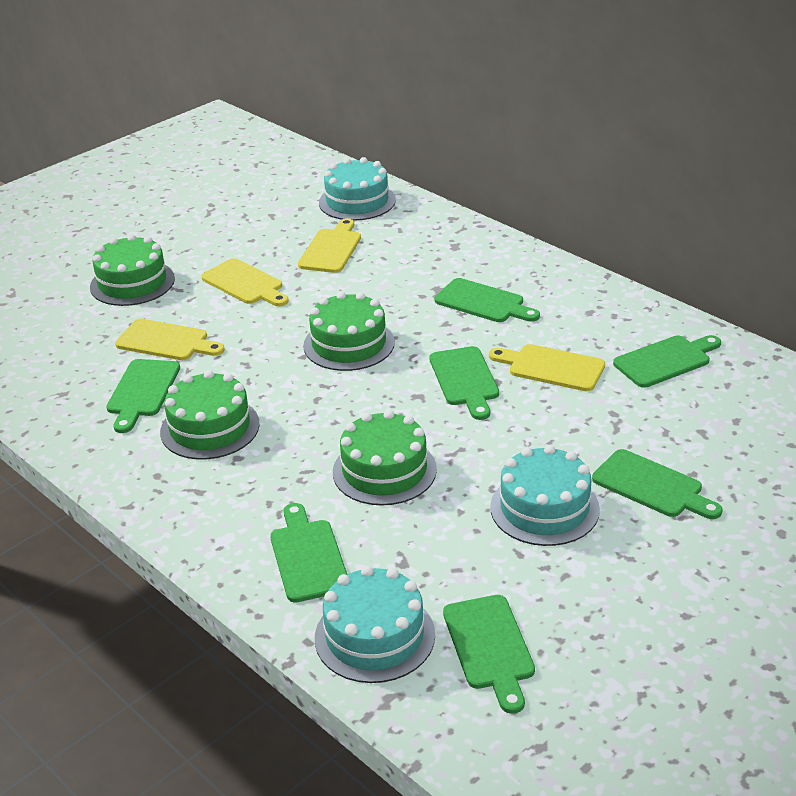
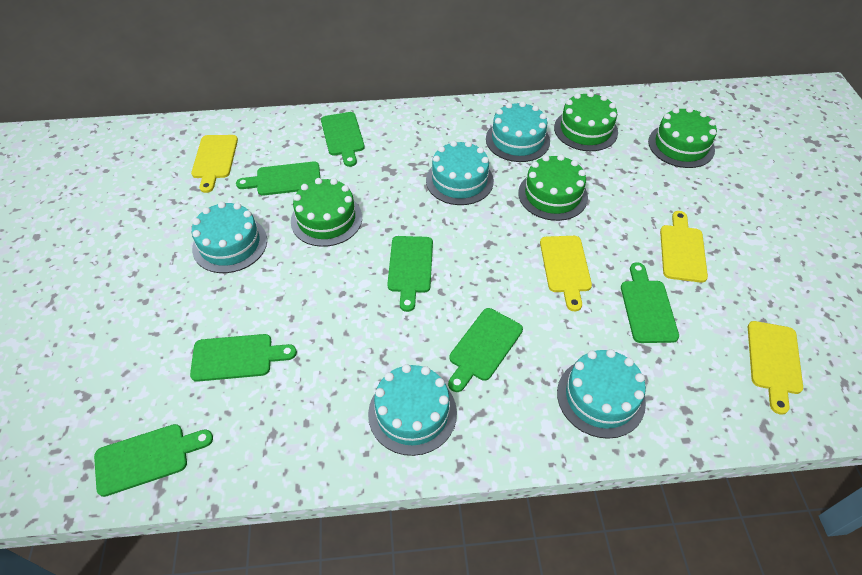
turquoise cake: [315,566,435,683] [319,157,396,221] [490,445,600,546] = 3 -> [192,202,267,273] [368,364,457,456] [426,141,494,205] [486,101,550,162] [557,349,646,439] = 5

